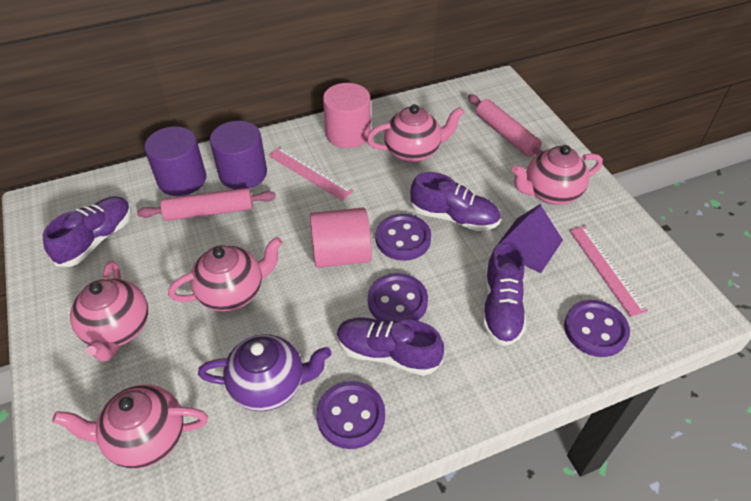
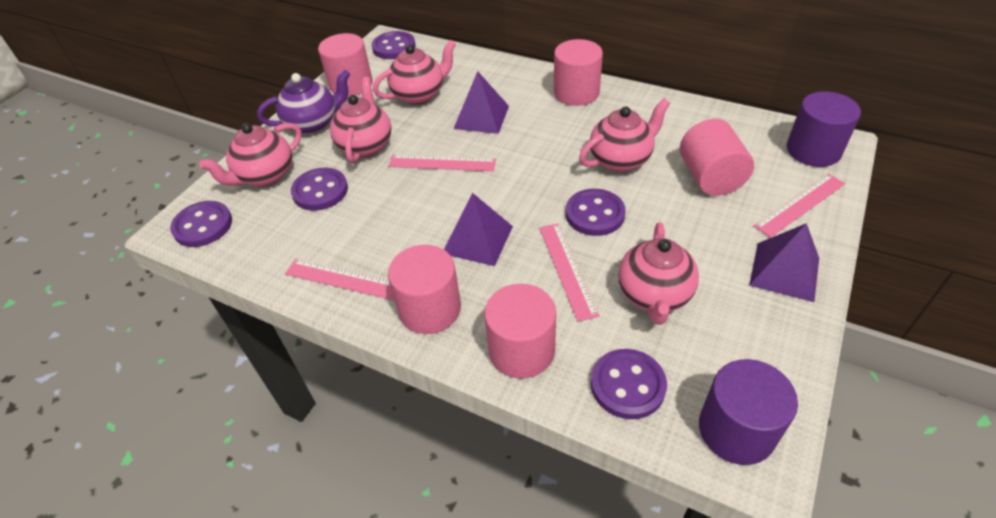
pink cylinder: [310,208,372,268] [323,83,371,148] = 2 -> [318,33,372,97] [388,245,461,334] [484,284,556,379] [554,39,603,106] [680,119,754,196] = 5
pink rolling pin: [137,188,276,221] [468,94,543,157] = 2 -> none = 0
pink ruler: [268,147,354,201] [569,226,648,317] = 2 -> [285,259,395,301] [389,154,496,171] [539,223,599,322] [754,174,845,238] = 4
purple button: [316,381,385,449] [368,273,428,321] [376,214,431,261] [564,300,630,357] = 4 -> [170,201,232,247] [291,168,348,211] [372,31,416,59] [566,189,626,236] [591,349,667,419] = 5
purple pyramid: [494,204,563,273] = 1 -> [444,193,513,266] [454,71,509,134] [749,223,819,302] = 3
purple shoe: [42,196,132,267] [337,318,444,376] [410,172,501,231] [483,241,526,346] = 4 -> none = 0

